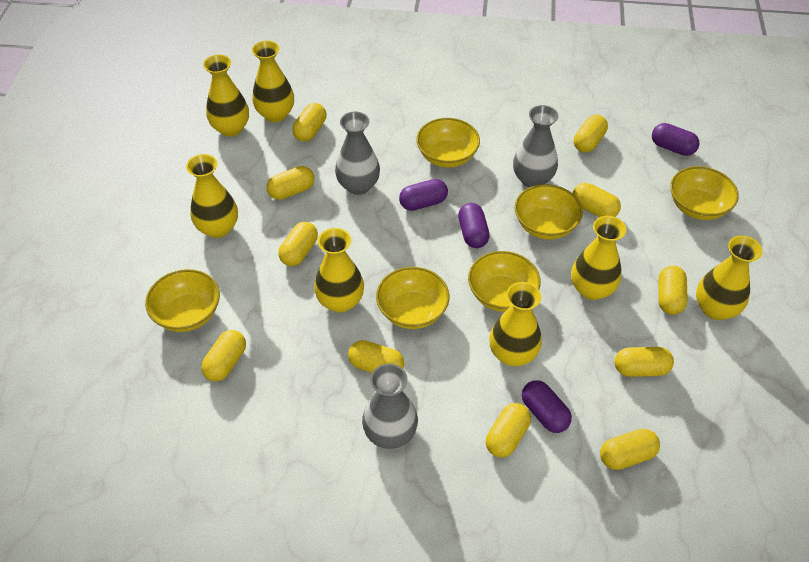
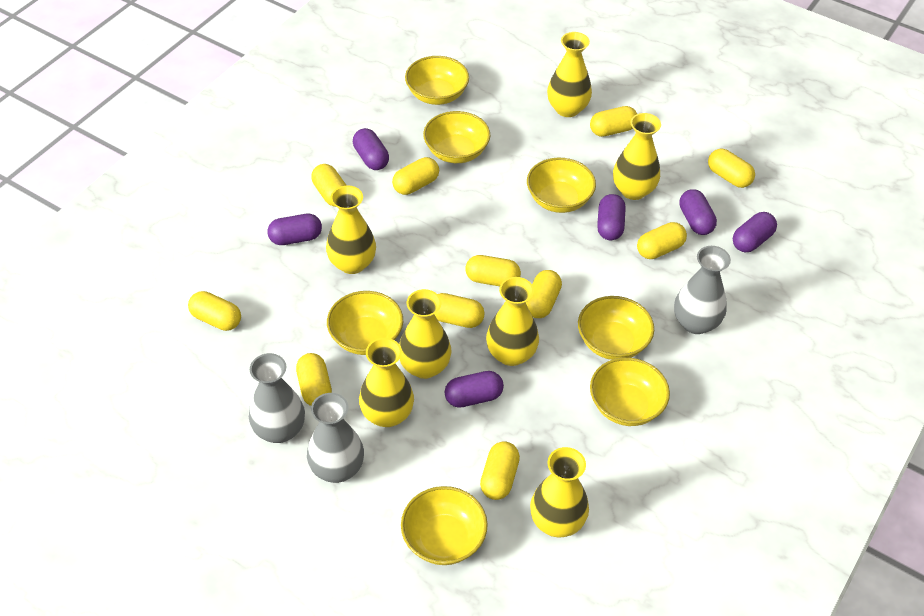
purple capsule: [399,179,448,211] [458,203,490,248] [522,380,572,433] [652,123,700,156] = 4 -> [267,214,322,245] [353,128,389,170] [445,371,504,408] [597,194,626,240] [679,189,717,235] [733,212,777,252] = 6
yellow bowl: [145,269,220,332] [376,267,449,329] [416,118,480,168] [468,251,541,312] [515,184,583,240] [670,166,739,220] = 6 -> [327,291,403,355] [401,486,488,565] [405,56,469,105] [423,111,490,163] [527,158,596,213] [578,296,654,360] [590,357,670,426] = 7

